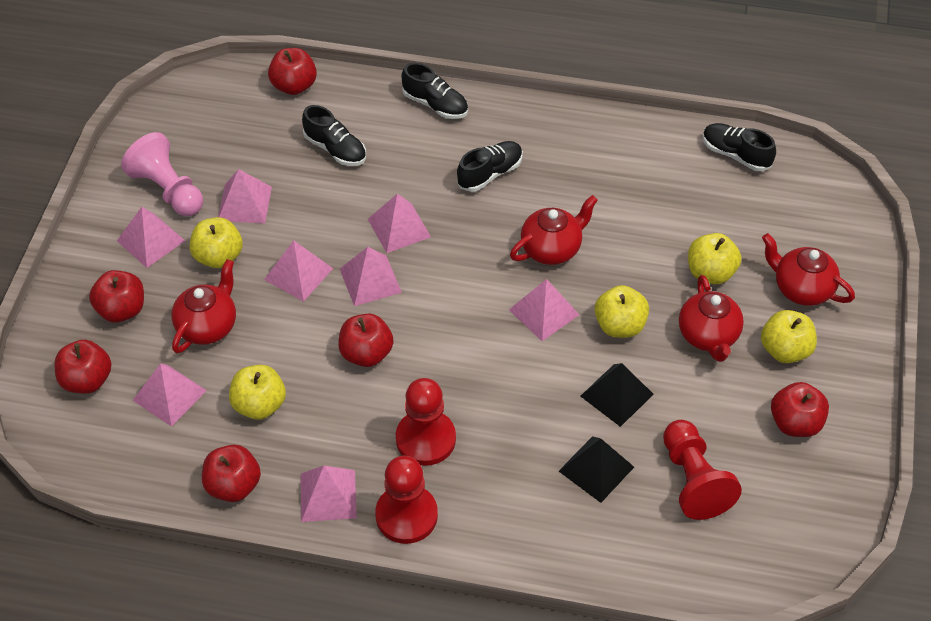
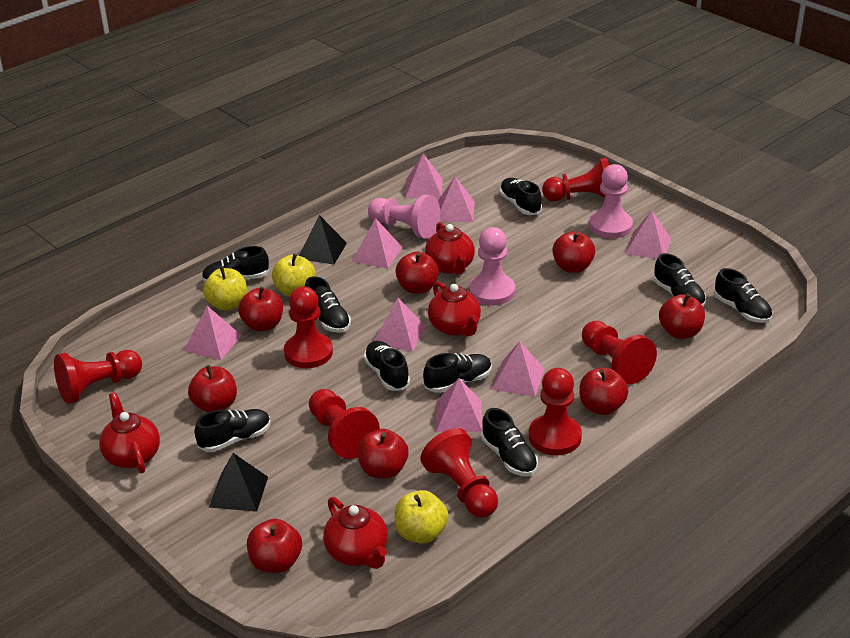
black shoe: [302,105,366,166] [402,63,468,119] [457,141,523,192] [703,123,776,171] = 4 -> [194,409,270,452] [201,246,269,282] [305,276,351,333] [364,341,410,391] [423,353,492,393] [481,408,538,476] [500,178,542,215] [653,253,706,306] [714,268,772,323] = 9
pink pawn: [121,132,203,216] = 1 -> [368,195,440,239] [469,227,515,305] [589,164,633,238] = 3
red apple: [54,340,112,394] [89,270,144,322] [202,445,261,502] [268,48,317,95] [338,314,394,367] [771,382,829,437] = 6 -> [188,365,237,412] [238,287,283,332] [247,519,302,573] [357,429,408,479] [395,252,439,294] [552,231,595,273] [580,367,628,415] [659,294,705,339] = 8
red pawn: [375,456,438,544] [396,378,456,466] [663,420,742,520] = 3 -> [54,350,142,404] [284,287,333,368] [309,389,380,459] [420,428,498,518] [529,368,582,455] [542,158,609,202] [582,321,657,384] = 7
yellow apple: [190,217,243,268] [229,365,286,420] [595,285,649,338] [688,233,741,284] [761,310,817,363] = 5 -> [203,266,247,311] [272,253,315,297] [395,490,448,544] = 3

